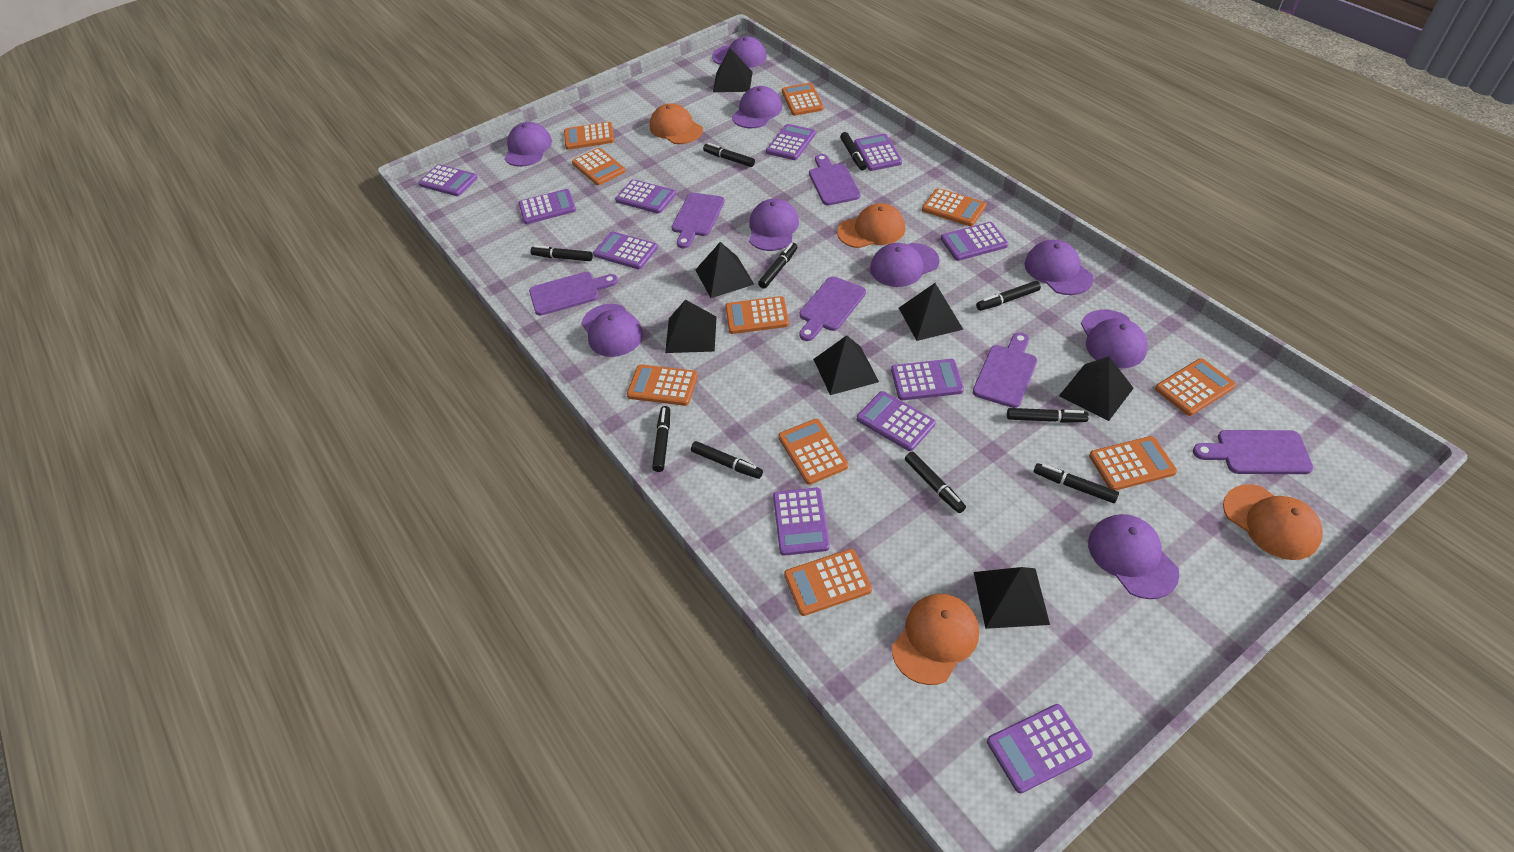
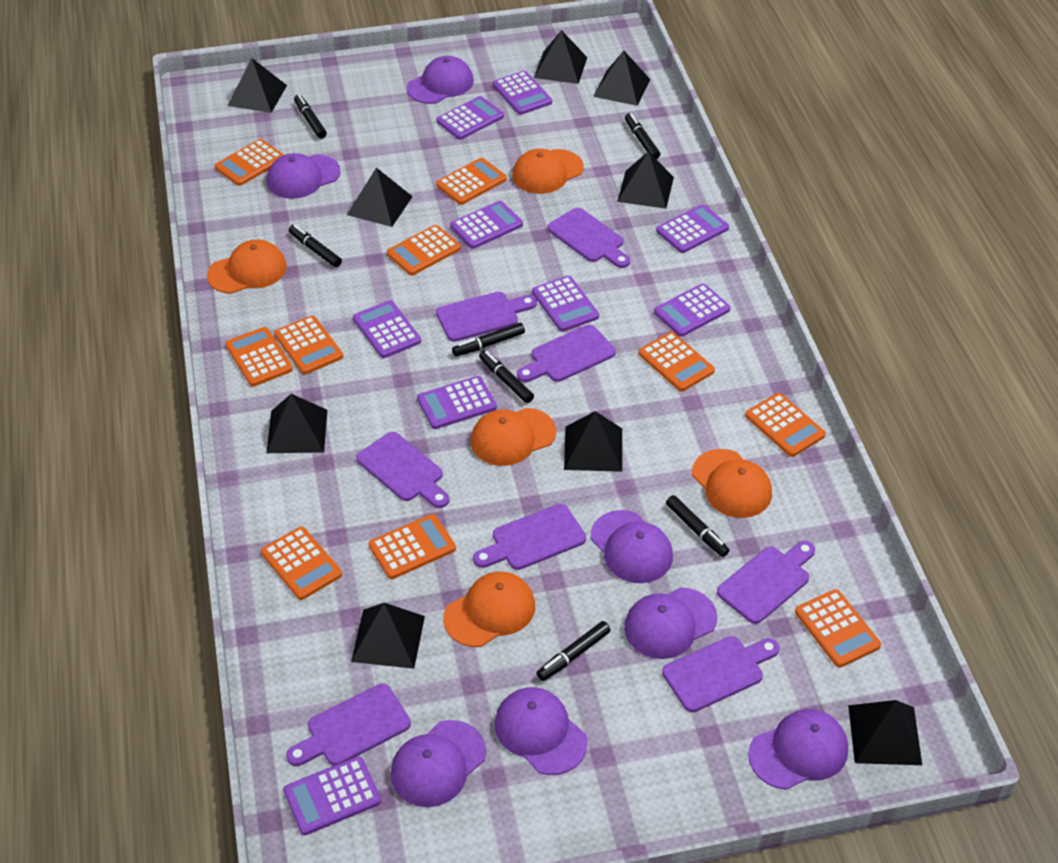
black marker: [530,245,593,261] [652,406,670,472] [691,441,763,479] [703,143,755,167] [758,243,797,289] [840,132,867,170] [905,452,966,513] [976,281,1041,311] [1007,408,1089,423] [1034,463,1119,503] = 10 -> [289,225,342,267] [294,94,327,139] [452,323,525,357] [479,350,534,403] [537,621,611,681] [625,113,660,159] [666,495,729,557] = 7
black pyramid: [665,300,717,353] [695,242,754,298] [713,48,753,92] [813,335,879,395] [899,283,963,341] [974,567,1050,629] [1059,356,1134,421] = 7 -> [228,58,287,113] [267,394,327,453] [347,168,413,227] [351,603,425,669] [534,30,587,84] [564,411,622,472] [593,51,650,106] [617,151,674,209] [848,700,922,765] = 9
orange cap: [650,103,703,144] [837,203,905,248] [892,594,979,685] [1223,484,1323,560] = 4 -> [207,240,287,294] [443,572,535,647] [471,408,556,466] [512,149,584,194] [692,449,772,518] = 5
purple calculator: [418,164,478,196] [519,189,576,224] [593,231,658,269] [615,179,676,214] [766,124,816,160] [773,488,830,556] [854,134,902,171] [857,391,936,451] [891,359,964,400] [941,222,1008,261] [987,704,1093,793] = 11 -> [283,756,381,835] [353,300,421,358] [417,376,497,429] [436,96,504,140] [450,201,523,249] [493,71,552,115] [532,276,599,332] [654,284,731,337] [656,204,729,253] = 9
purple cap: [504,122,552,167] [581,304,643,357] [712,36,767,68] [732,86,782,128] [749,199,799,251] [870,243,940,287] [1025,240,1094,295] [1081,310,1148,368] [1088,514,1179,599] = 9 -> [267,153,341,199] [390,720,486,807] [407,56,474,104] [494,687,588,775] [591,510,673,583] [624,588,717,659] [748,709,848,790] = 7
purple cutting board: [529,272,618,316] [672,193,725,249] [799,276,866,341] [809,154,861,206] [973,332,1037,408] [1193,430,1313,474] = 6 -> [286,683,411,766] [356,432,449,508] [436,292,537,342] [473,504,586,570] [517,325,616,382] [547,208,630,268] [662,636,779,712] [717,541,815,624] = 8

